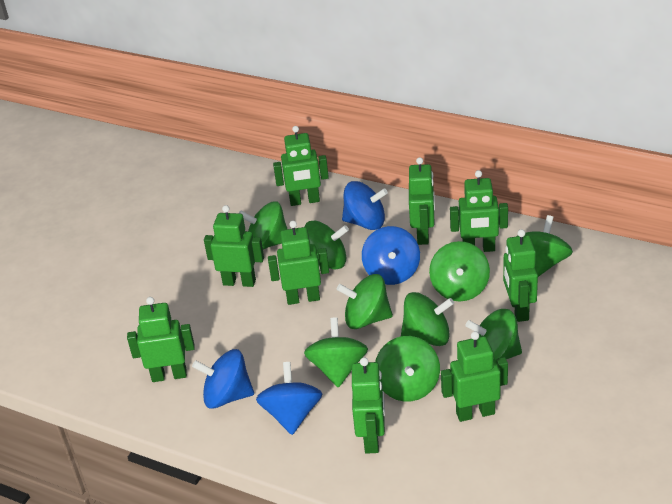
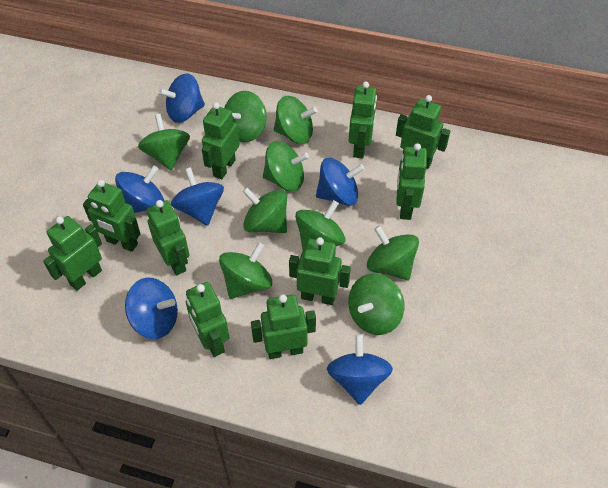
blue spinning top: [192,349,254,409] [256,362,322,435] [342,181,388,230] [362,226,420,285] = 4 -> [115,165,164,213] [125,278,178,339] [159,73,205,123] [171,167,224,226] [316,158,364,206] [327,334,393,405] = 6
green robot: [127,297,195,382] [204,205,264,287] [268,221,329,305] [273,126,329,206] [352,357,385,454] [409,157,435,245] [441,331,508,422] [450,170,508,252] [503,229,538,322] = 9 -> [43,216,102,291] [83,180,140,252] [147,200,189,275] [186,282,229,357] [202,102,240,179] [251,294,316,359] [289,237,351,305] [349,81,377,159] [396,95,450,169] [396,143,427,220] = 10

